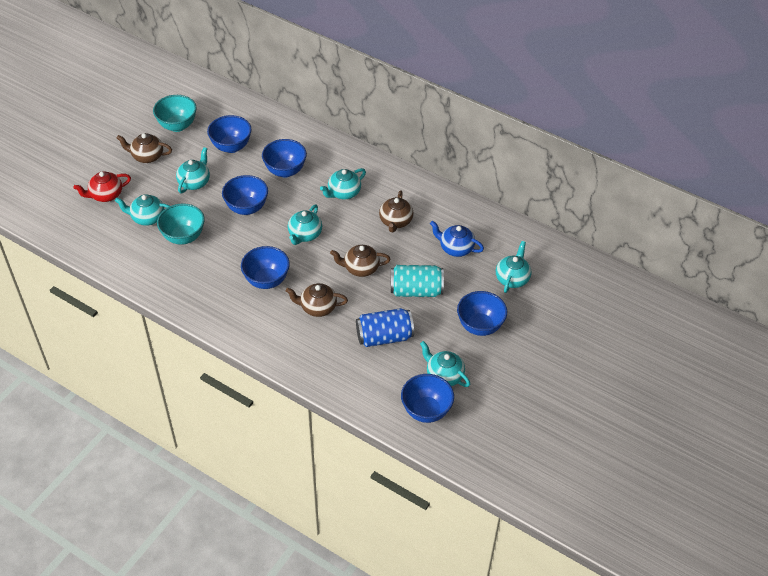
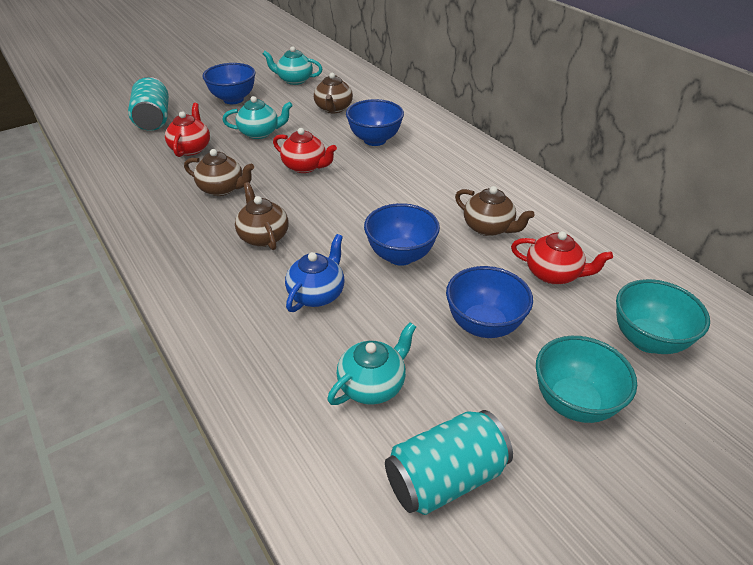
blue bowl: [207,115,252,153] [222,175,268,215] [241,246,290,289] [262,139,307,178] [401,374,454,423] [457,291,507,336] = 6 -> [202,63,256,104] [346,99,404,146] [364,203,440,266] [446,266,533,338] = 4
blue can: [356,308,414,347] = 1 -> none = 0
red teapot: [73,171,131,202] = 1 -> [165,103,210,157] [273,128,337,173] [511,231,613,284] = 3
turquoise can: [391,265,444,297] = 1 -> [128,77,169,131] [385,410,513,515] = 2
turquoise teapot: [115,194,170,226] [176,147,210,193] [288,204,322,245] [320,168,366,200] [420,341,470,387] [496,241,531,293] = 6 -> [222,96,293,139] [263,46,322,85] [327,322,416,405] = 3

